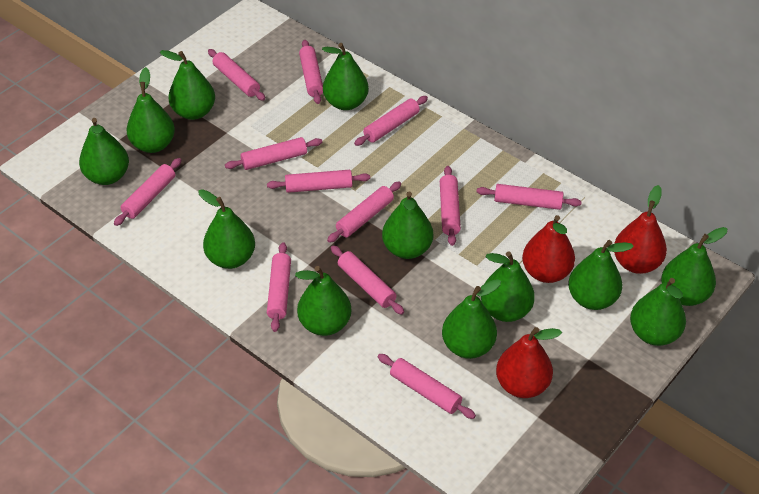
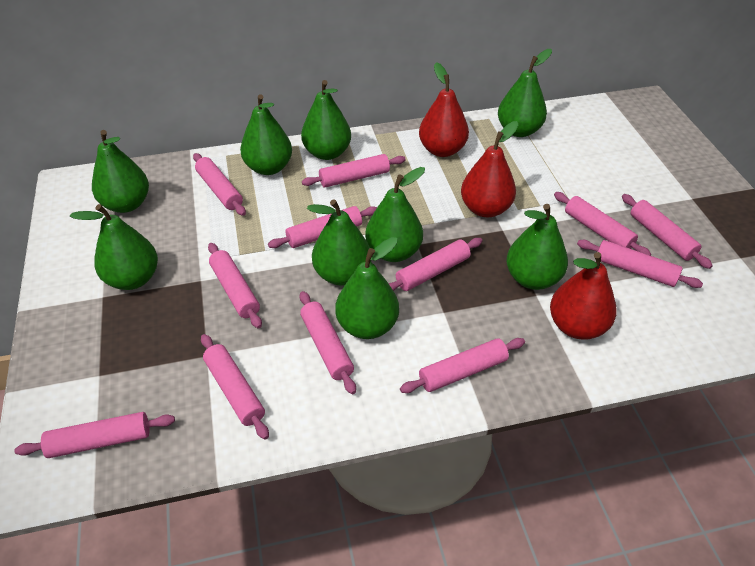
green pear: [79,118,129,185] [127,67,175,153] [160,50,215,120] [198,189,255,269] [295,266,351,336] [322,43,369,110] [382,192,433,259] [442,279,501,359] [481,251,535,322] [568,240,634,310] [630,278,686,346] [661,227,727,306] = 12 -> [70,204,158,290] [92,130,149,213] [240,94,292,175] [301,80,351,160] [307,199,371,286] [335,237,399,339] [365,167,425,262] [498,49,552,137] [506,204,568,290] = 9

